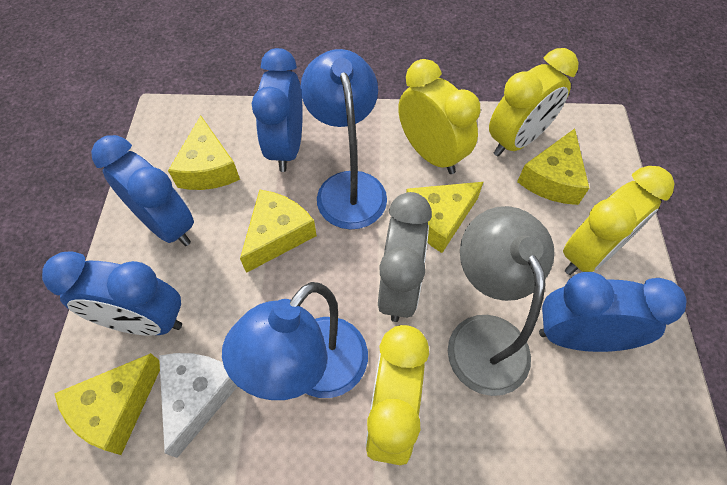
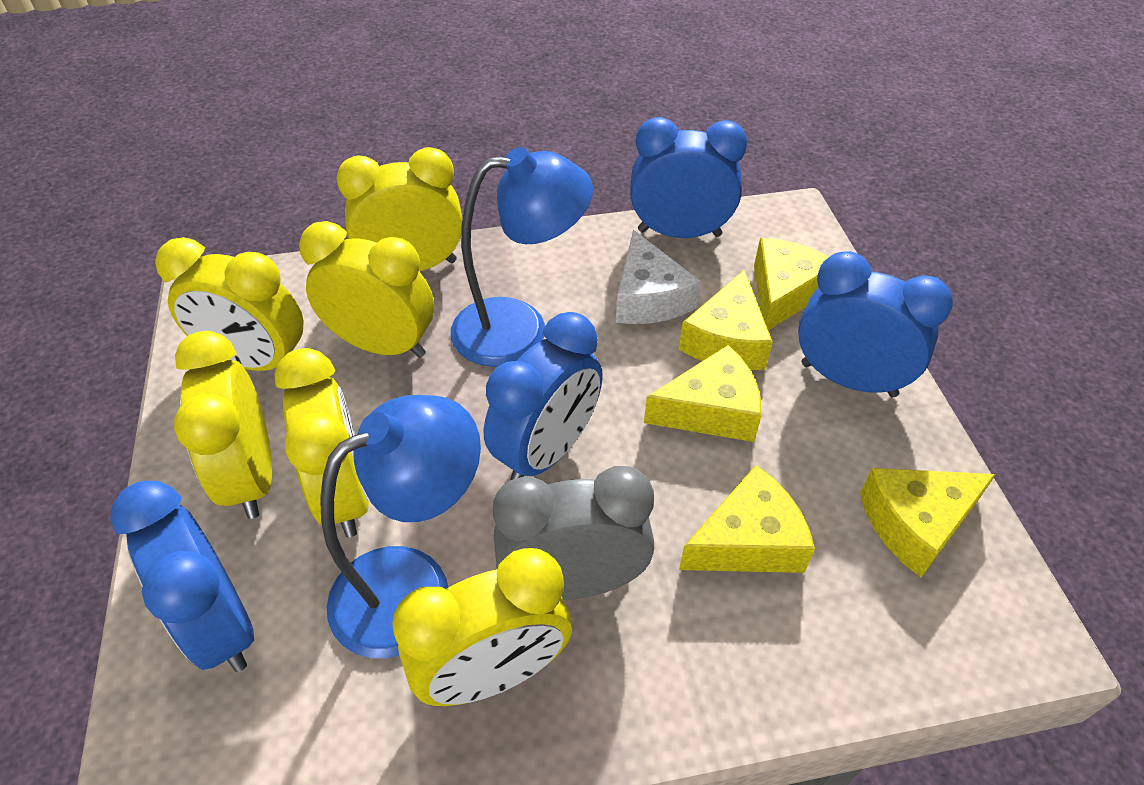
grey lamp: [448,206,555,396] = 1 -> none = 0
yellow clock: [365,325,429,465] [398,59,480,174] [489,48,579,157] [563,166,675,275] = 4 -> [155,237,304,371] [174,331,272,519] [275,348,369,537] [299,221,434,358] [336,147,463,271] [392,548,572,706] = 6

